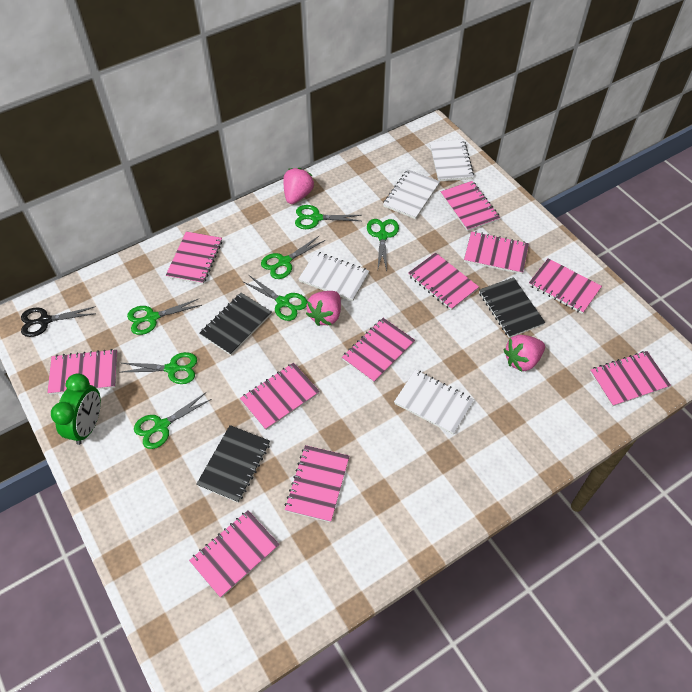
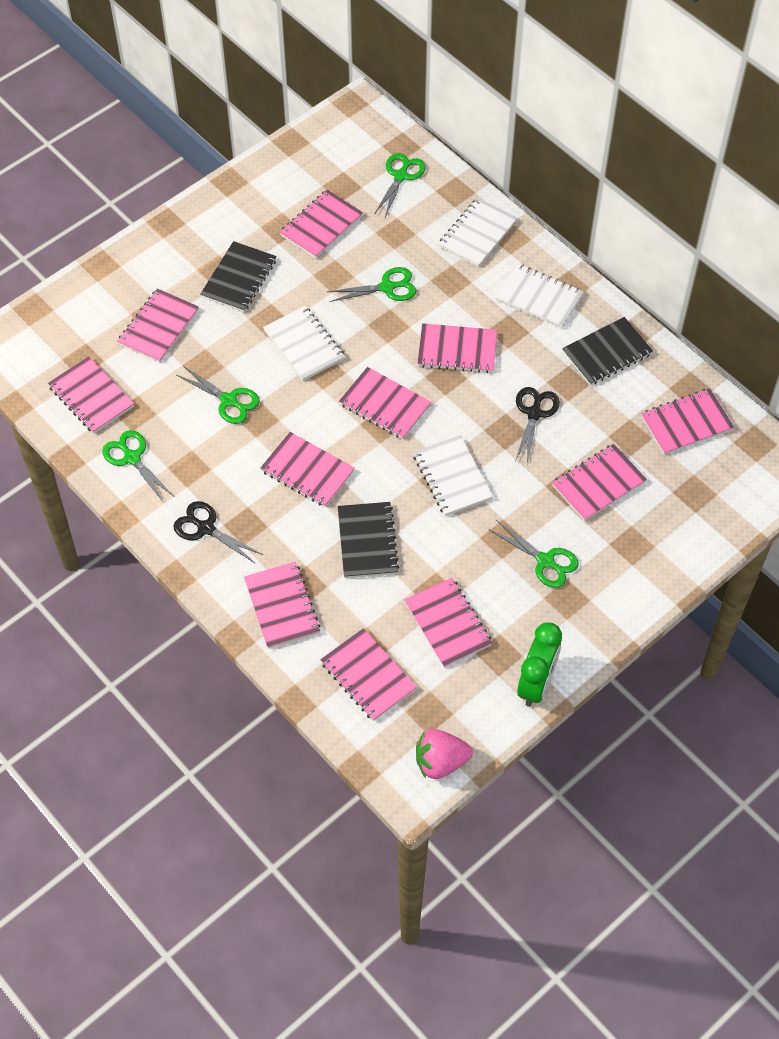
black scissors: [21,306,96,337] = 1 -> [173,501,263,564] [515,387,560,464] = 2
green scissors: [121,352,197,384] [127,298,202,335] [134,393,212,449] [242,275,307,321] [261,236,325,279] [295,205,362,229] [367,219,399,271] = 7 -> [102,430,173,503] [177,366,260,424] [327,267,417,302] [374,153,426,217] [488,520,579,588] = 5
pink strawberry: [283,168,314,204] [306,291,341,326] [503,335,545,372] = 3 -> [416,729,473,779] = 1

